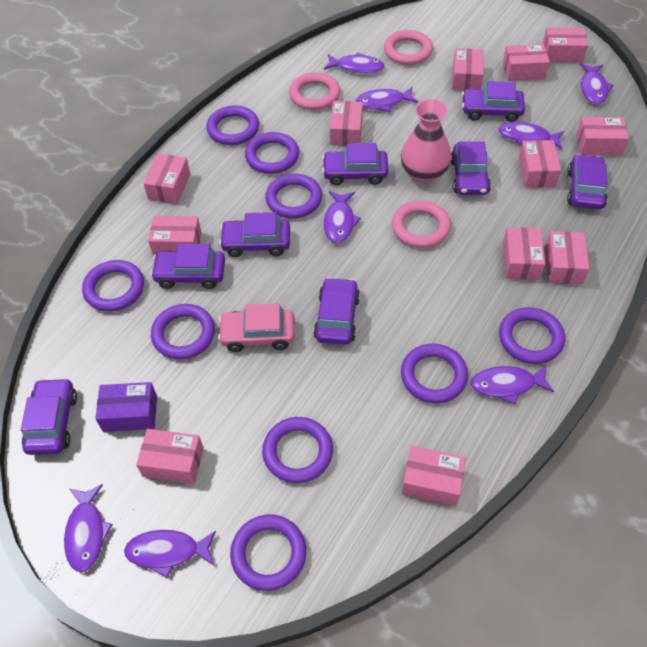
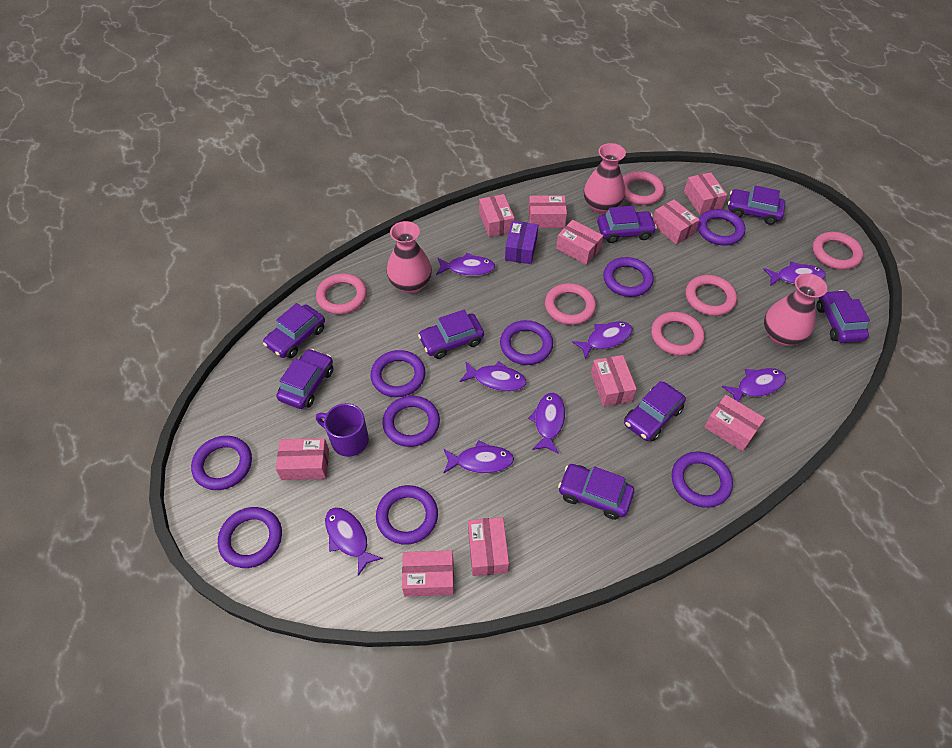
pink box: [136,429,204,484] [143,153,190,204] [148,216,202,257] [330,101,363,146] [402,446,466,506] [452,48,484,91] [503,44,550,81] [503,227,545,280] [519,140,561,188] [543,28,588,63] [545,231,589,284] [576,117,629,155] = 12 -> [276,438,329,480] [402,550,454,597] [468,517,509,576] [479,194,515,237] [528,195,567,228] [556,220,603,265] [591,355,637,407] [653,200,700,245] [684,172,727,214] [704,395,765,451] = 10
pink car: [218,303,295,352] = 1 -> none = 0
pink ring: [289,72,340,110] [384,30,433,65] [392,201,451,248] = 3 -> [316,273,367,314] [545,283,596,325] [623,171,664,205] [651,312,705,356] [685,275,737,316] [812,232,863,270] = 6
pink vase: [401,99,451,183] = 1 -> [387,221,432,293] [584,143,626,214] [764,273,827,346] = 3
purple mug: none = 0 -> [316,403,369,457] = 1

